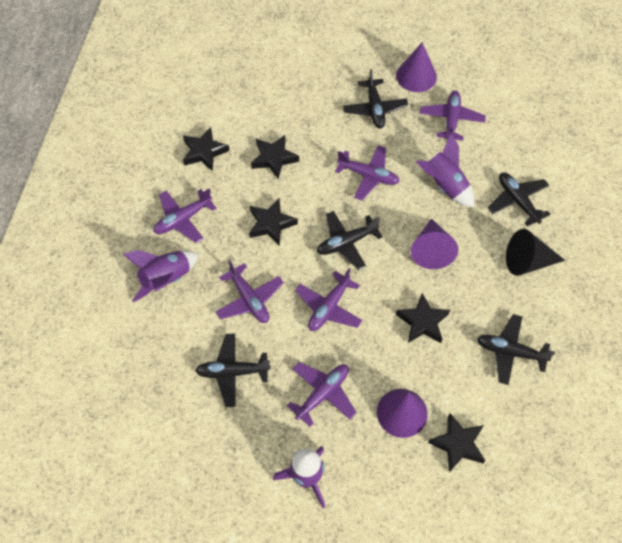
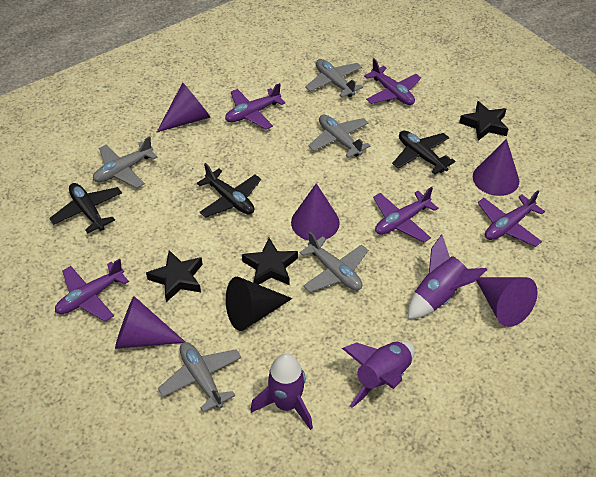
black plane: [195,334,271,407] [317,211,383,270] [343,69,408,128] [477,314,555,385] [488,172,550,226] = 5 -> [49,183,122,233] [197,163,261,217] [392,130,455,174] = 3
black star: [183,127,230,172] [249,198,298,246] [251,135,299,179] [396,293,450,343] [428,413,486,473] = 5 -> [146,250,203,302] [242,238,298,285] [459,101,508,141] = 3
grey plane: none = 0 -> [93,136,158,188] [158,342,242,412] [299,232,368,292] [305,59,363,97] [309,115,370,158] = 5
purple cone: [377,389,428,438] [396,42,437,92] [411,218,458,269] = 3 -> [115,296,185,349] [157,83,210,132] [291,183,340,240] [473,139,519,196] [476,277,538,327] = 5
purple plane: [154,189,217,243] [216,260,284,323] [287,362,357,427] [295,268,363,331] [335,145,400,200] [420,91,486,141] = 6 -> [55,259,129,322] [225,83,285,130] [364,59,421,105] [373,187,438,243] [478,191,545,247] = 5

